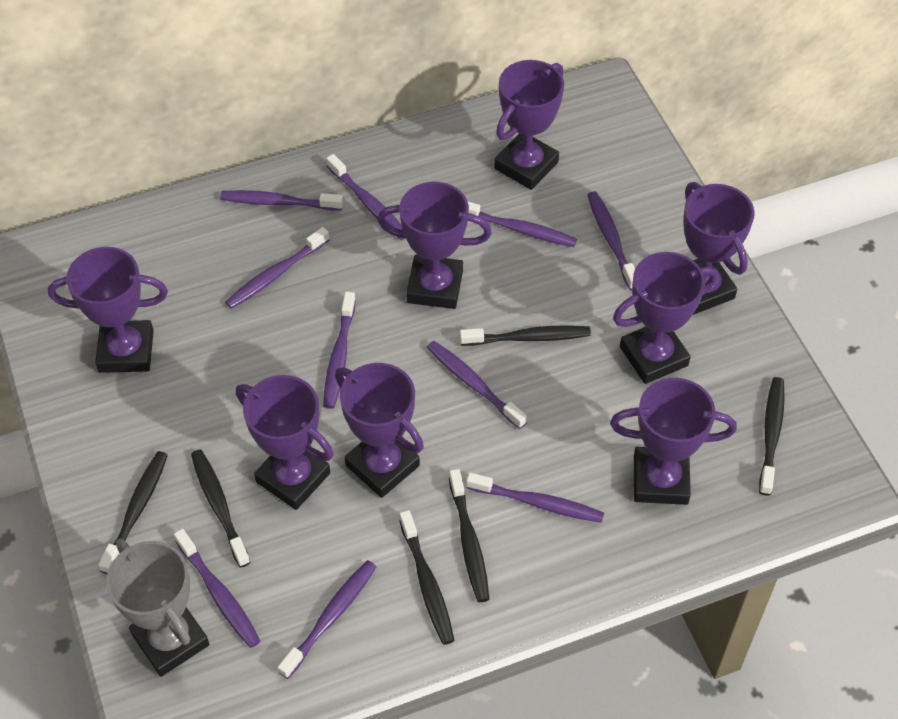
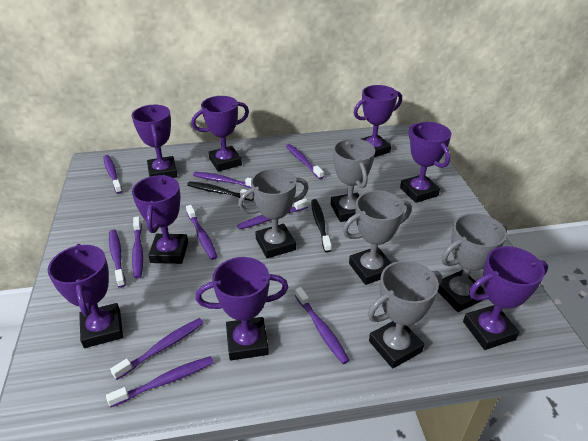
black toothbrush: [98,451,168,574] [191,449,251,568] [399,510,455,645] [449,469,489,602] [460,325,591,346] [759,377,785,496] = 6 -> [187,181,254,201] [311,199,331,252] = 2
grey trophy: [106,539,209,677] = 1 -> [238,168,309,258] [331,138,375,222] [343,190,412,285] [368,261,442,369] [437,213,508,312] = 5

